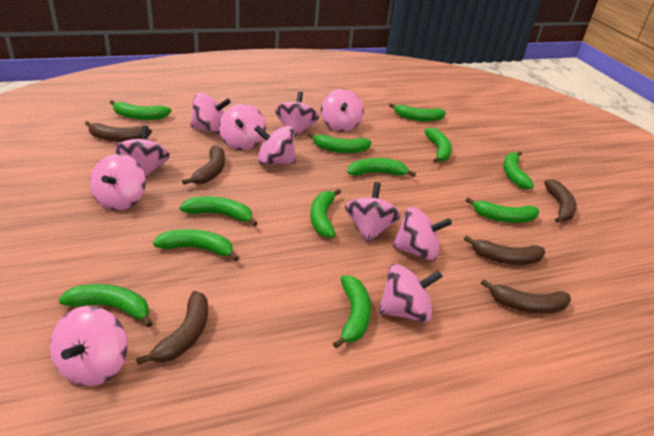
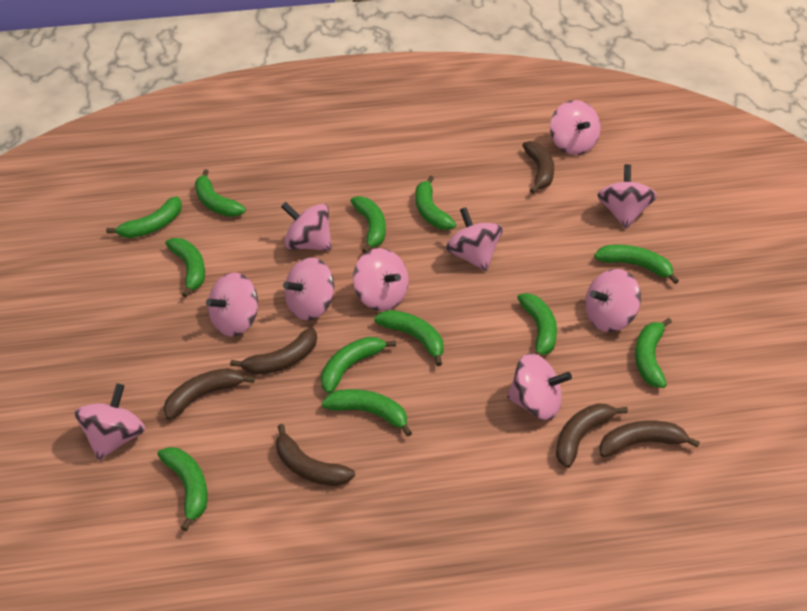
pink spinning top: [50,306,128,386] [90,154,146,211] [115,125,170,177] [190,93,231,134] [219,104,266,150] [254,125,296,165] [275,92,319,138] [321,89,364,132] [345,182,401,243] [378,264,443,322] [392,207,452,261] = 11 -> [75,383,145,460] [206,272,258,337] [281,202,332,251] [283,257,334,320] [353,248,409,311] [446,207,503,271] [507,353,572,420] [550,100,601,155] [585,269,641,332] [597,164,657,229] = 10

